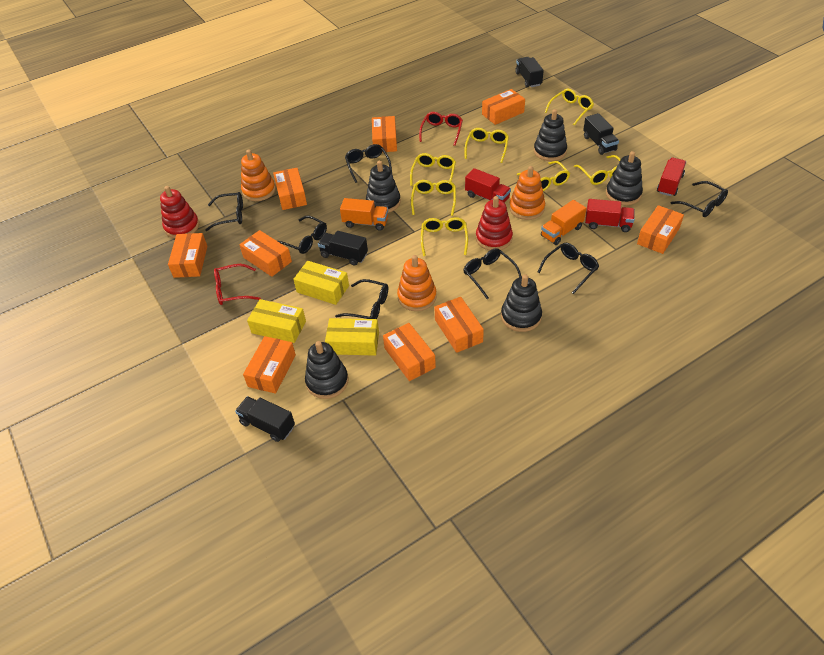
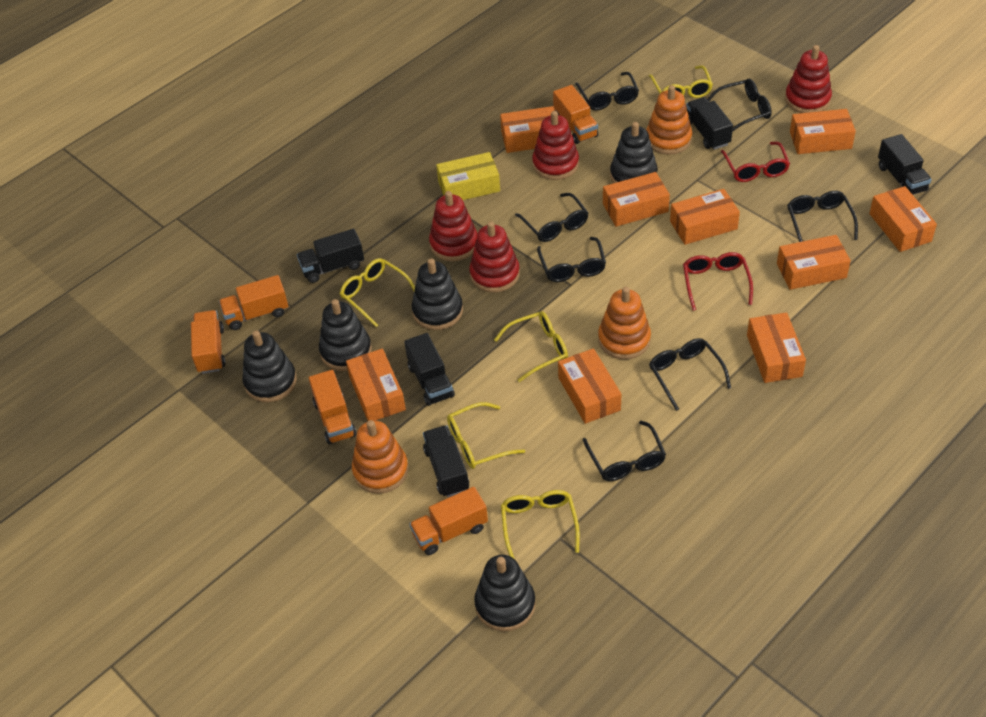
black truck: [235,396,295,442] [318,231,368,266] [515,57,544,87] [583,113,619,155] = 4 -> [297,229,364,283] [404,333,455,406] [423,425,469,497] [686,97,733,150] [878,134,932,195] = 5
orange truck: [340,198,388,231] [541,200,586,245] = 2 -> [191,310,226,374] [219,275,288,330] [309,370,356,444] [409,487,488,555] [553,85,598,144] = 5
red stacking toy: [160,186,199,238] [476,196,513,251] = 2 -> [429,191,478,261] [469,221,520,293] [532,111,579,180] [785,45,832,113] = 4
red truck: [465,168,511,203] [585,199,635,232] [657,157,686,196] = 3 -> none = 0
yellow box: [247,299,306,343] [293,261,349,305] [325,318,379,356] = 3 -> [436,152,500,200] = 1
yellow glasses: [410,153,456,186] [411,180,456,216] [421,217,468,256] [465,128,509,163] [517,161,570,191] [544,88,594,125] [574,155,621,185] = 7 -> [340,258,415,327] [447,402,525,469] [494,311,568,382] [501,490,580,559] [649,65,713,98] = 5

